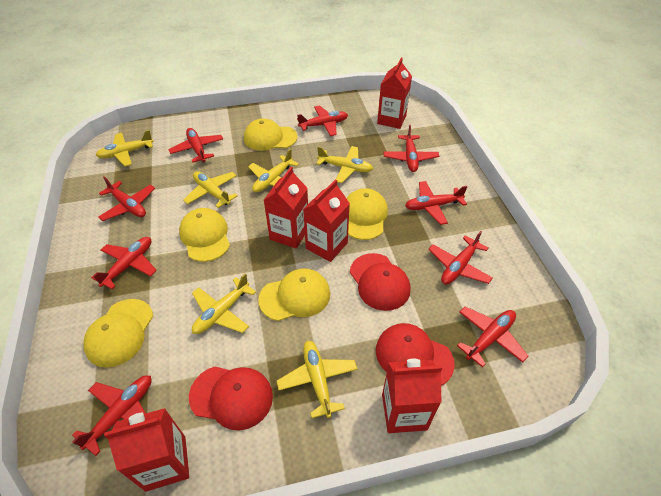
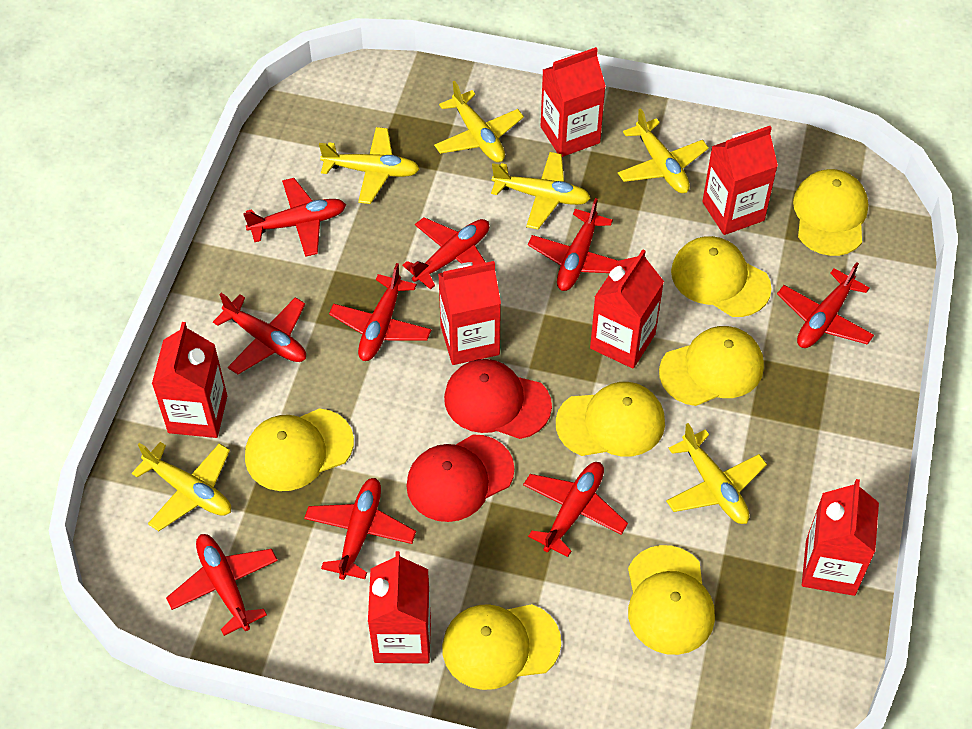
red cap: [189,366,273,430] [350,253,411,311] [376,323,455,386] = 3 -> [406,434,514,522] [444,359,552,439] = 2
red carton: [104,408,189,492] [264,167,308,248] [303,179,350,262] [377,58,412,129] [382,359,442,433] = 5 -> [152,322,227,438] [368,551,431,664] [438,261,501,365] [541,47,606,157] [590,249,664,369] [702,126,778,235] [802,479,879,596] = 7
yellow cap: [83,299,153,368] [179,208,230,262] [244,118,298,151] [258,268,330,321] [346,188,388,240] = 5 -> [245,408,354,491] [442,604,561,690] [556,382,665,457] [628,545,715,655] [659,326,764,406] [671,236,772,317] [793,169,868,256] = 7

